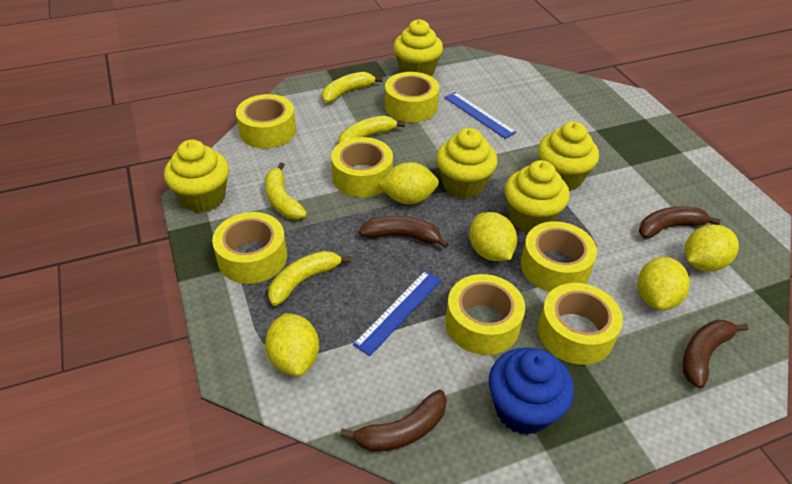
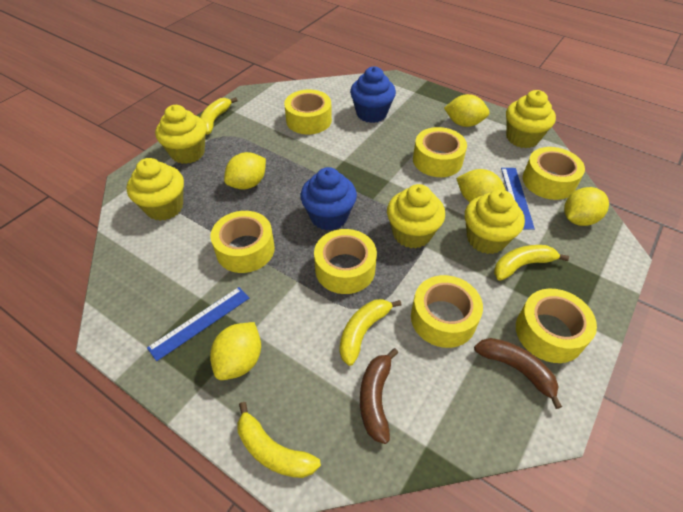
blue cupcake: [489,347,574,435] = 1 -> [300,167,357,231] [350,67,396,123] = 2
brown banana: [340,390,447,452] [359,216,449,248] [639,207,721,239] [682,320,749,388] = 4 -> [360,348,398,444] [474,338,562,409] = 2

